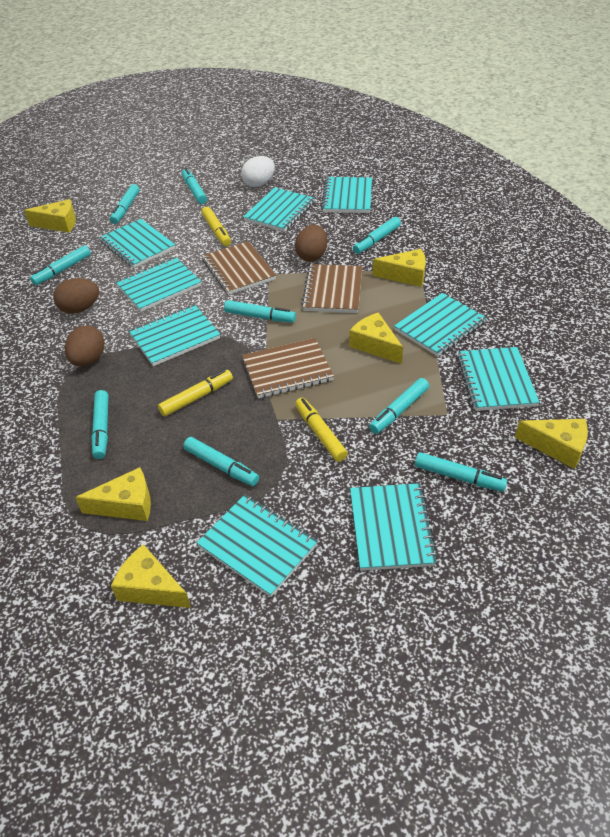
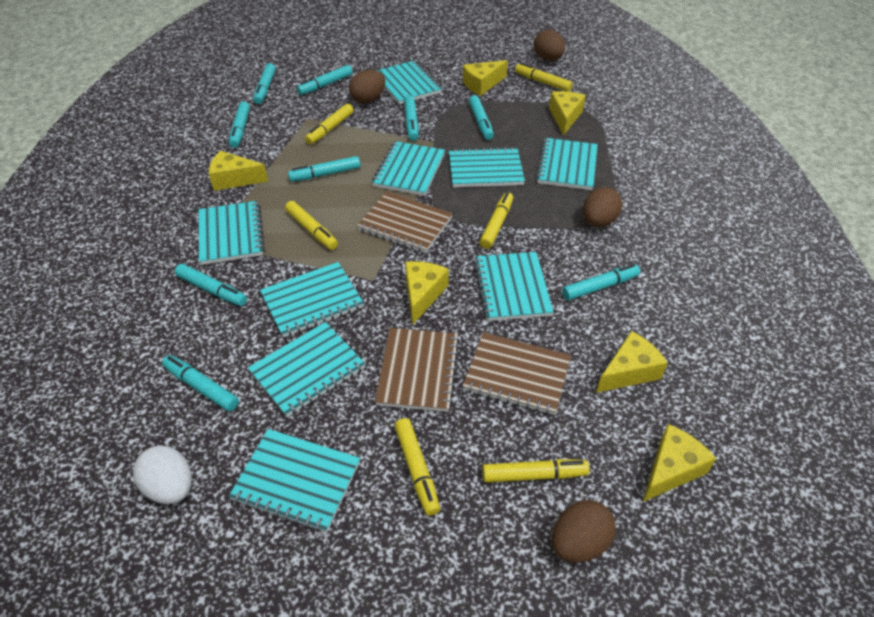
brown egg: [53,278,99,314] [65,325,105,367] [295,225,328,262] = 3 -> [349,70,385,103] [534,30,565,61] [552,500,616,563] [583,187,622,227] = 4
yellow marker: [158,370,233,417] [201,207,231,246] [295,398,348,462] = 3 -> [285,201,338,250] [305,104,354,145] [394,418,440,516] [479,192,513,249] [482,459,590,483] [515,63,573,92] = 6

